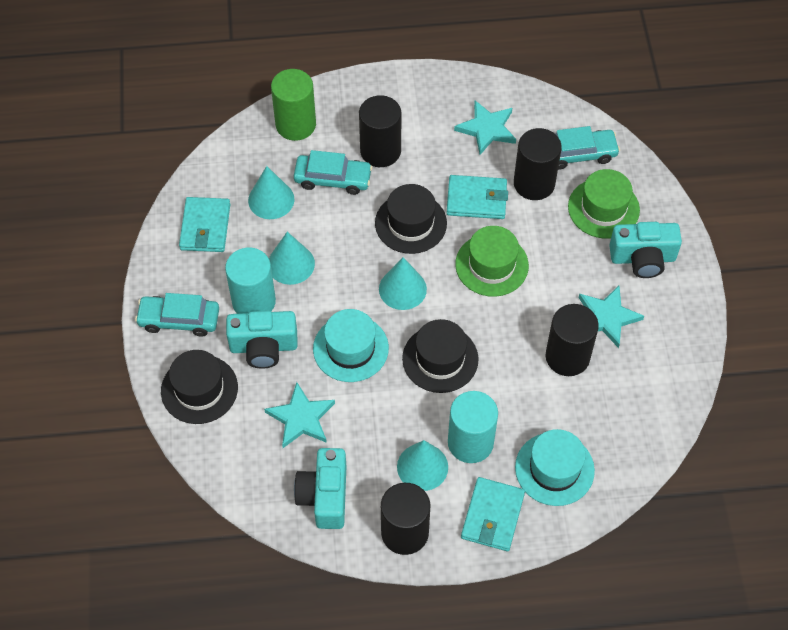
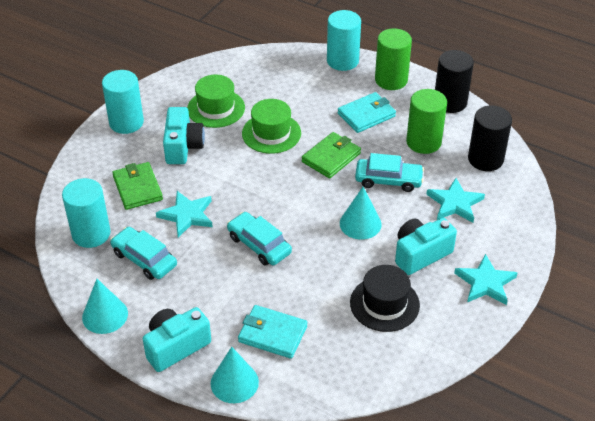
black cylinder: [359,95,401,167] [381,483,430,555] [514,128,562,200] [546,304,599,376] = 4 -> [435,50,474,113] [468,105,512,171] = 2
black hat: [161,350,238,424] [375,184,447,254] [402,319,478,393] = 3 -> [350,265,420,332] = 1
green cylinder: [271,69,316,141] = 1 -> [375,28,412,90] [406,89,447,154] = 2
green wallet: none = 0 -> [112,162,163,210] [302,132,361,178] = 2
turquoise cone: [248,166,294,219] [269,232,315,285] [379,257,427,310] [397,440,448,491] = 4 -> [82,279,128,334] [211,347,259,403] [340,187,382,240] = 3
turquoise cylinder: [225,248,276,314] [448,391,498,463] = 2 -> [62,178,111,248] [102,70,144,134] [327,10,361,71] = 3
turquoise hat: [313,309,389,382] [515,429,595,506] = 2 -> none = 0
turquoise wallet: [179,197,230,252] [447,175,508,219] [461,477,525,551] = 3 -> [238,305,307,359] [338,92,396,133] = 2

